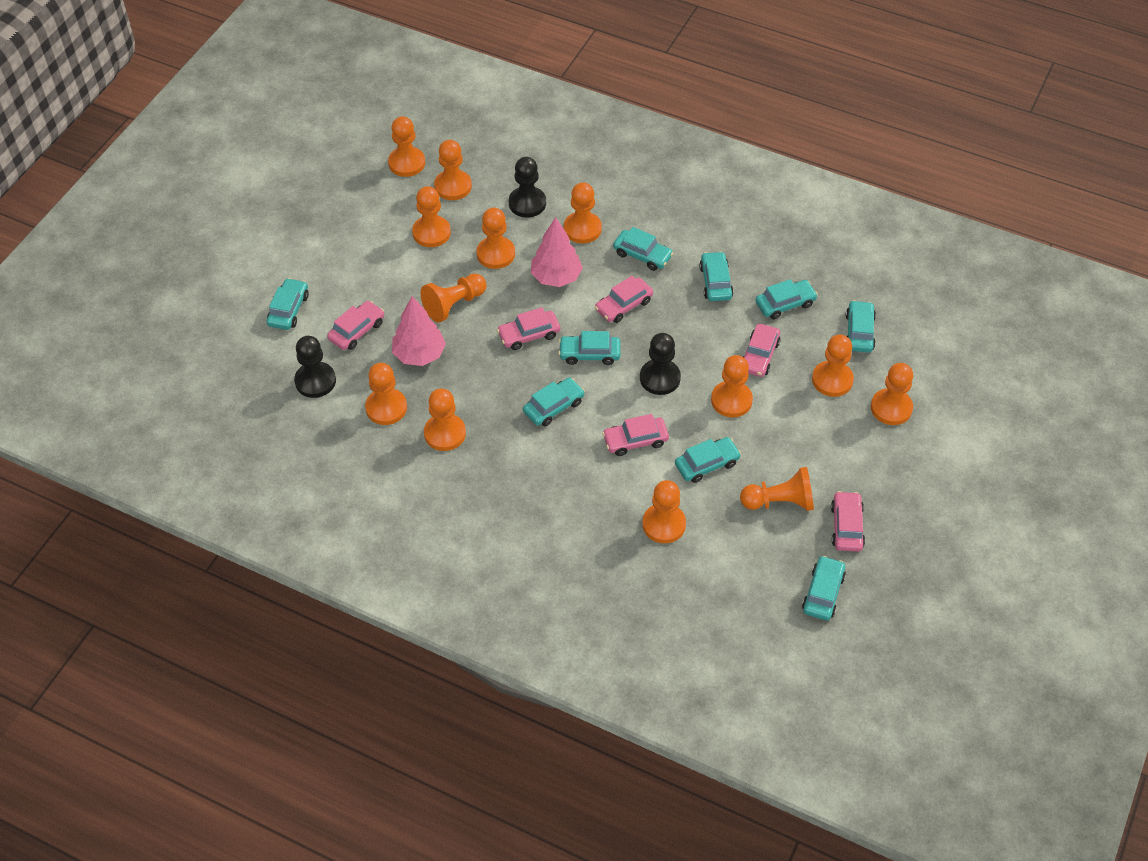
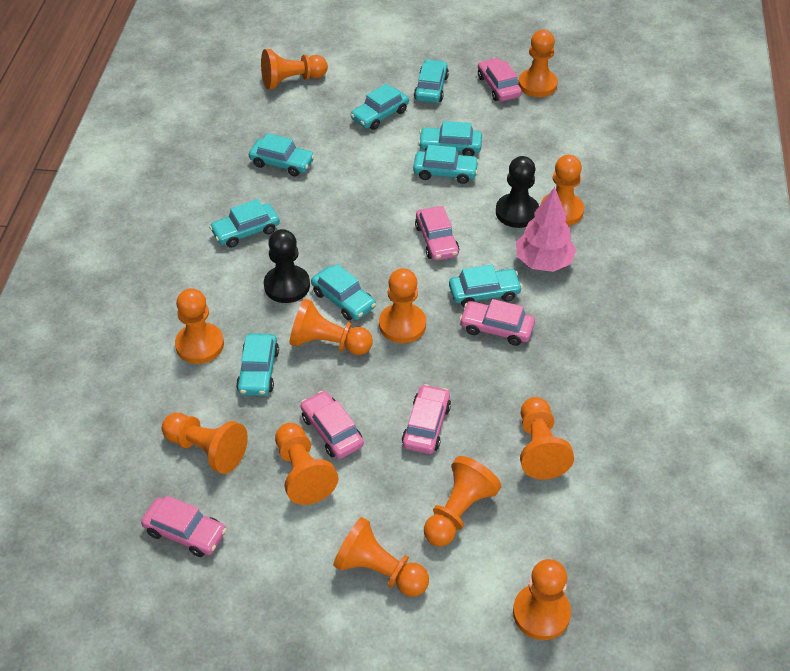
black pawn: [294,336,336,398] [509,157,546,217] [640,333,681,395] = 3 -> [264,229,310,303] [496,156,539,228] = 2
orange pawn: [365,363,407,425] [388,116,425,177] [412,186,451,247] [420,274,486,323] [424,389,466,451] [434,140,472,200] [476,208,515,269] [564,182,602,244] [642,480,686,543] [711,355,753,417] [740,467,814,511] [812,334,854,397] [871,363,913,425] = 13 -> [162,413,248,474] [175,288,224,364] [261,49,328,90] [275,423,338,505] [290,298,373,355] [333,517,429,597] [379,268,426,343] [424,456,501,547] [513,559,571,640] [518,30,558,97] [520,397,574,480] [541,155,584,226] = 12
pink tree: [392,296,446,366] [531,217,583,287] = 2 -> [516,187,577,272] = 1

